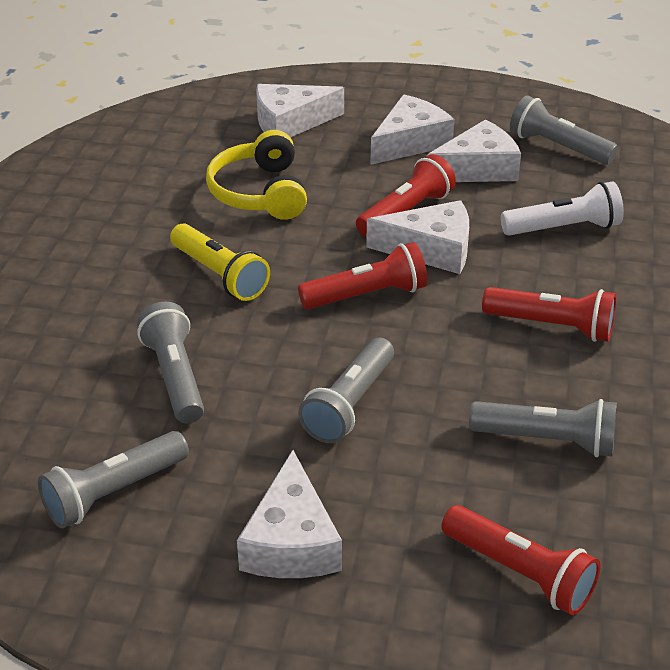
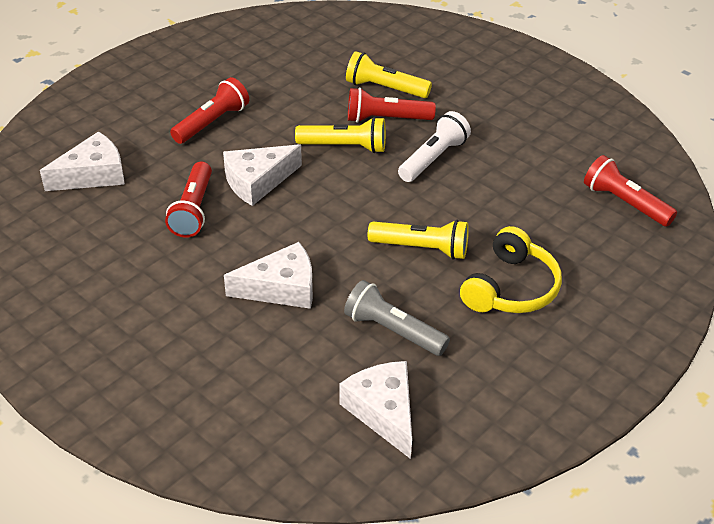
grey flashlight: [38,431,189,528] [137,302,204,424] [298,338,394,443] [469,399,617,457] [510,95,618,165] = 5 -> [344,280,450,356] = 1
white cheese: [237,450,342,578] [256,84,344,138] [366,200,469,274] [370,95,454,165] [426,120,521,182] = 5 -> [40,131,125,191] [223,144,302,206] [224,242,313,309] [340,361,412,459] = 4
yellow flashlight: [170,224,270,301] = 1 -> [295,117,386,153] [346,51,432,98] [368,220,469,260] = 3

